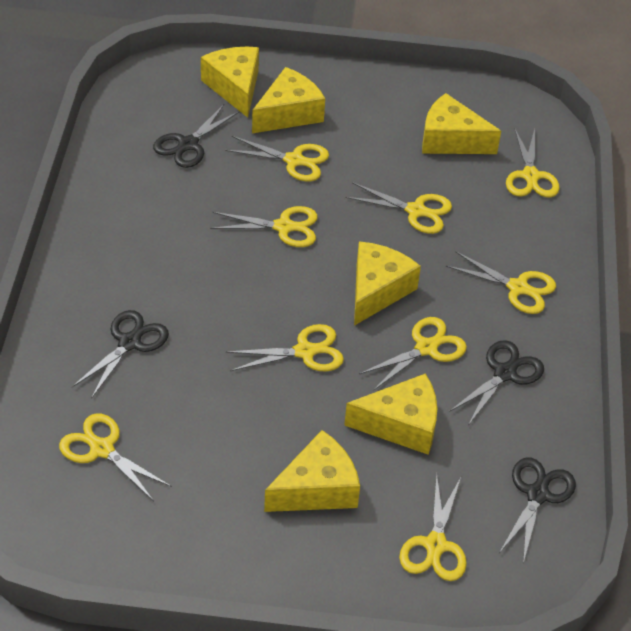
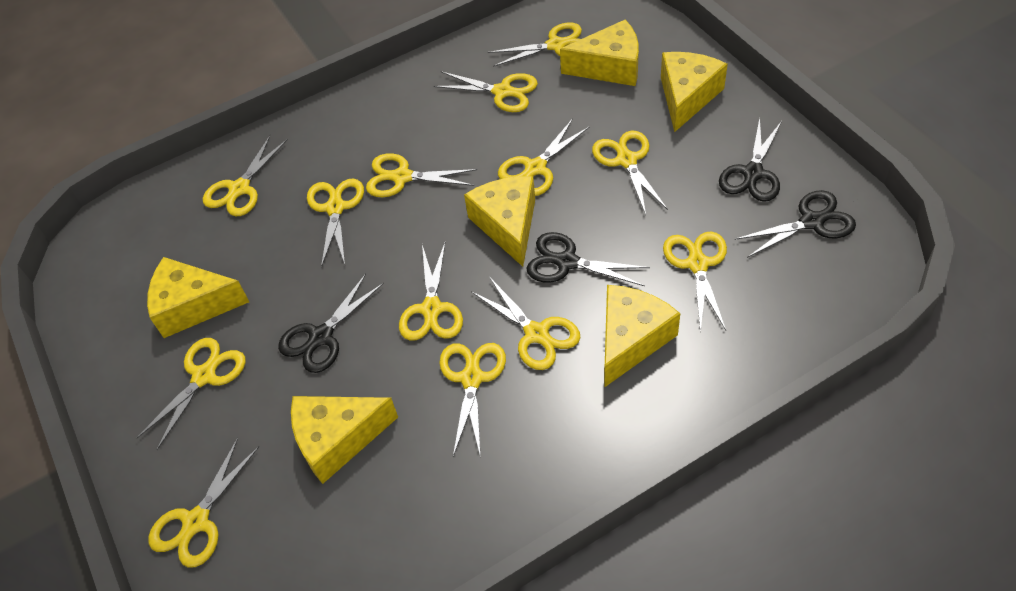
yellow scissors: [59,414,172,501] [210,206,318,247] [225,136,329,181] [226,324,344,371] [345,182,452,234] [359,317,467,390] [399,473,467,581] [446,251,556,314] [506,129,560,197] = 9 -> [137,338,246,450] [148,438,259,568] [203,136,288,216] [307,179,364,268] [366,153,477,197] [399,243,463,341] [434,71,538,112] [439,343,506,458] [471,278,580,370] [488,23,582,67] [498,118,590,196] [592,131,668,215] [663,232,727,332] = 13

